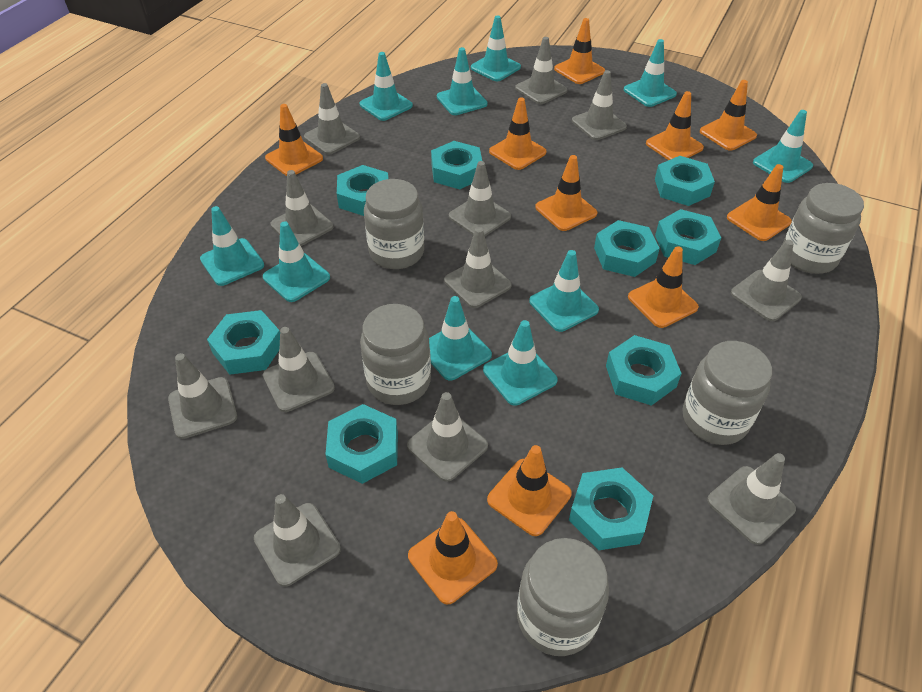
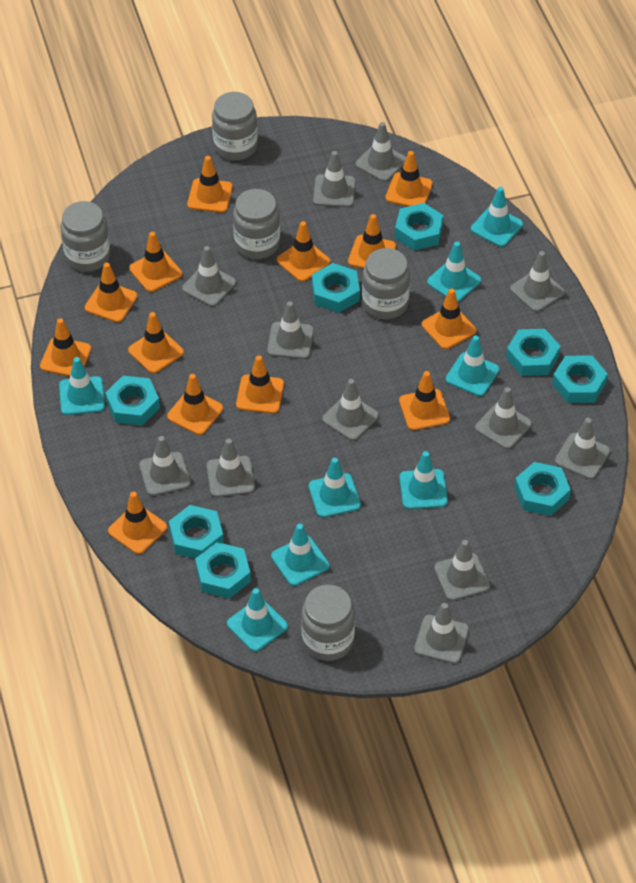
orange traffic cone: [265,104,323,176] [408,511,498,604] [487,445,572,536] [489,97,546,170] [535,155,597,231] [554,18,605,84] [628,246,699,328] [646,91,704,160] [700,80,757,151] [727,164,792,241] = 10 -> [40,318,91,376] [85,263,138,322] [108,491,167,554] [128,312,184,374] [129,232,182,292] [167,374,223,435] [187,156,233,213] [236,355,284,414] [277,221,330,282] [348,214,396,269] [385,151,433,207] [399,371,450,430] [422,288,476,349] = 13
turquoise nut: [207,310,280,375] [325,404,398,484] [337,165,389,216] [431,141,482,189] [569,468,653,550] [594,220,660,277] [606,335,682,406] [655,156,715,206] [655,209,721,265] = 9 -> [105,376,160,426] [169,505,224,559] [195,542,251,599] [312,263,360,313] [395,203,444,251] [506,329,561,376] [514,462,571,516] [552,355,608,403] = 8
turquoise traffic cone: [200,206,264,286] [263,221,330,302] [360,52,413,121] [429,296,492,381] [437,47,488,115] [471,15,521,81] [483,320,558,406] [529,250,599,332] [624,39,677,107] [753,110,813,183] = 10 -> [59,357,105,415] [227,588,288,652] [271,524,329,586] [308,458,361,518] [399,451,448,509] [427,241,481,302] [446,335,500,396] [471,187,523,247] = 8

